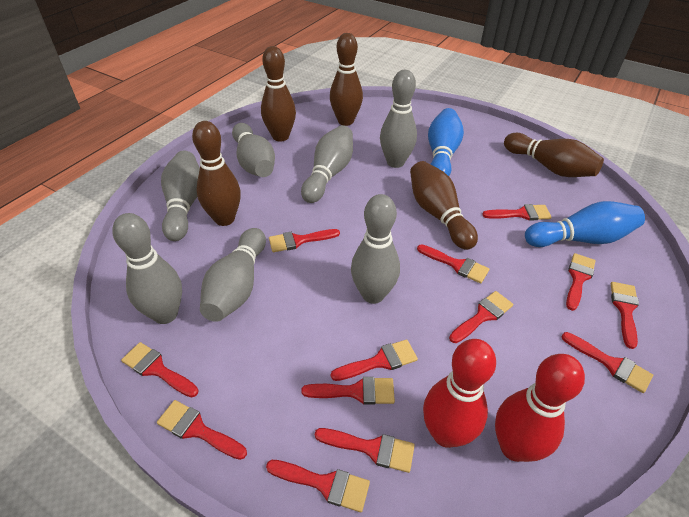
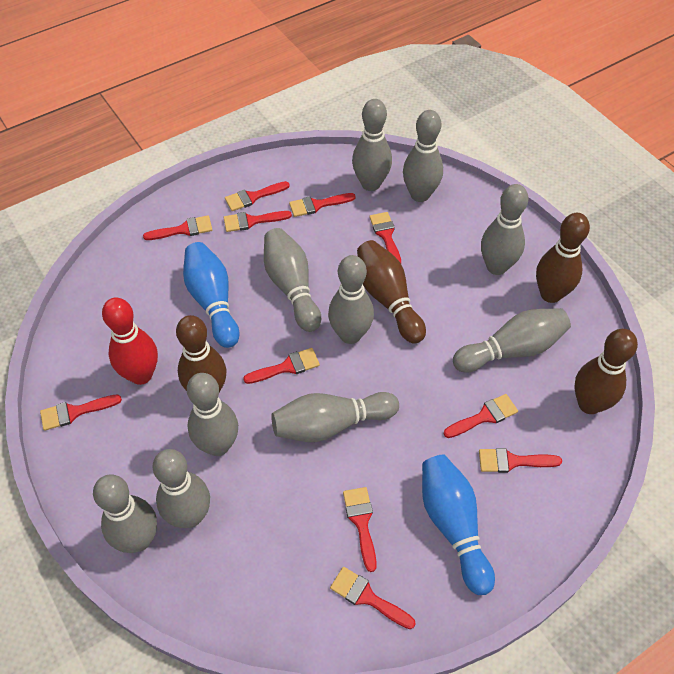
brown bowling pin: [192,121,241,226] [261,46,296,142] [330,33,363,126] [410,161,478,250] [504,133,604,177] = 5 -> [176,315,226,392] [357,240,426,344] [536,213,590,303] [574,329,638,414] = 4
grey bowling pin: [112,213,182,324] [161,151,200,241] [200,228,266,322] [232,123,275,177] [301,125,353,203] [351,194,400,304] [380,70,417,168] = 7 -> [93,474,157,553] [152,449,210,528] [187,373,238,456] [264,228,321,332] [271,392,399,442] [328,255,374,344] [352,99,392,191] [403,110,443,202] [453,308,571,373] [481,184,528,275] = 10
red bowling pin: [423,339,496,448] [495,354,585,462] = 2 -> [102,297,158,385] = 1
red brush: [121,342,198,398] [157,400,247,460] [266,460,370,512] [269,229,340,252] [301,377,395,405] [315,428,415,473] [331,339,418,381] [417,244,489,283] [449,291,513,343] [482,204,552,221] [561,332,653,393] [566,253,596,311] [611,282,639,349] = 13 -> [40,394,122,431] [143,215,212,240] [223,211,292,232] [225,181,290,211] [243,348,320,384] [289,193,356,217] [330,567,416,629] [343,487,377,572] [369,212,401,263] [444,394,518,438] [479,448,562,473] = 11

